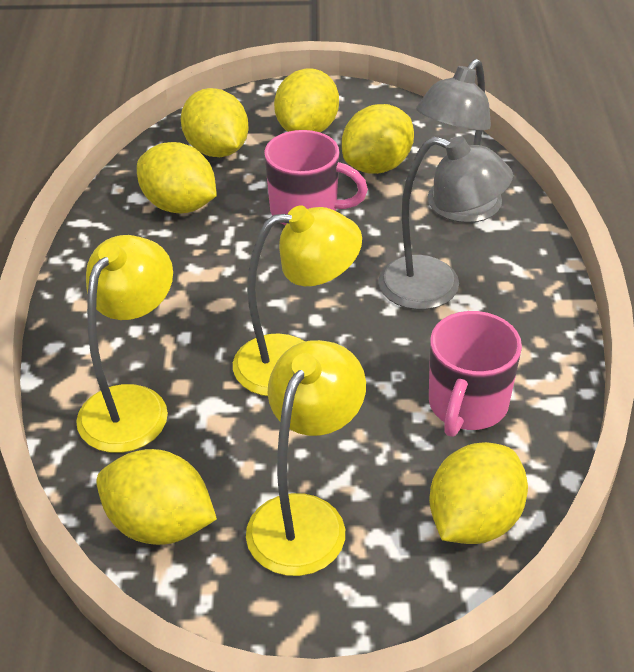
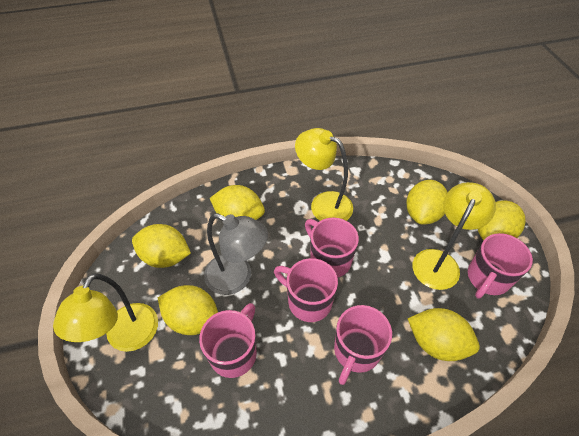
grey lamp: [378,136,513,310] [416,59,502,223] = 2 -> [204,213,268,295] = 1
pink mug: [264,130,368,225] [429,311,522,437] = 2 -> [199,303,257,378] [274,258,338,322] [305,218,359,278] [334,305,392,385] [468,233,533,299] = 5

